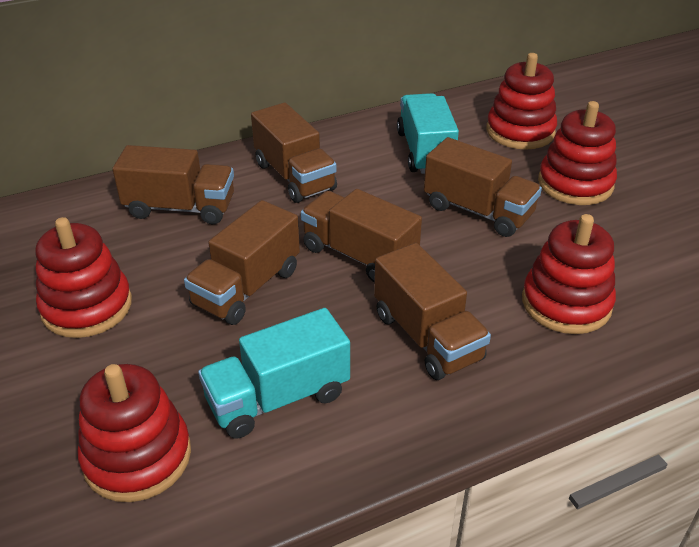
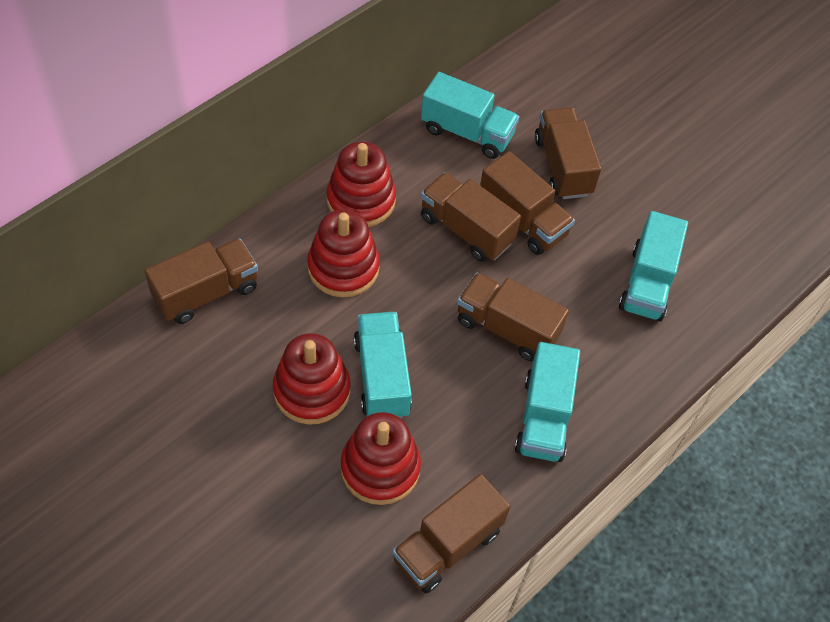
red stacking toy: [35,217,132,338] [78,364,191,502] [487,53,557,150] [522,214,616,334] [538,101,617,205] = 5 -> [273,333,350,425] [307,209,380,298] [326,142,396,227] [341,412,421,505] = 4
turquoise truck: [198,308,350,439] [397,93,459,174] = 2 -> [354,312,412,418] [421,72,519,159] [515,342,580,462] [619,211,688,321] = 4

